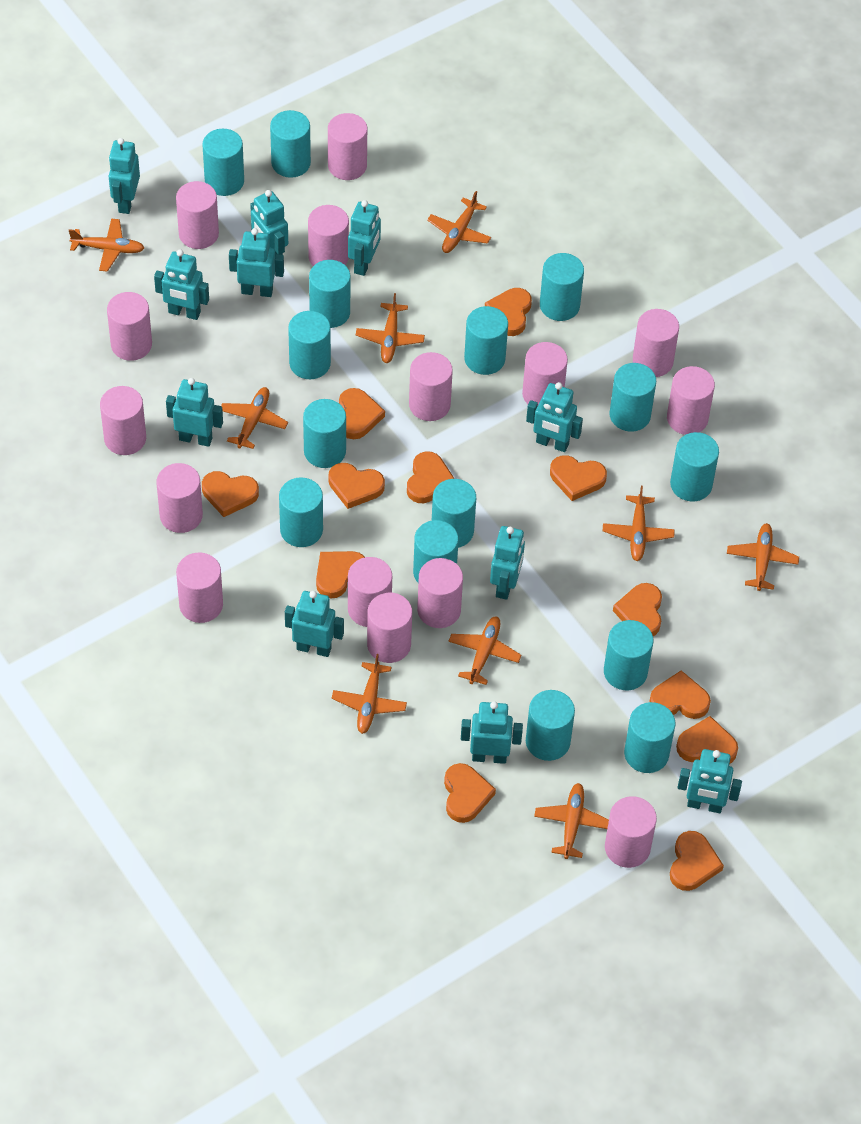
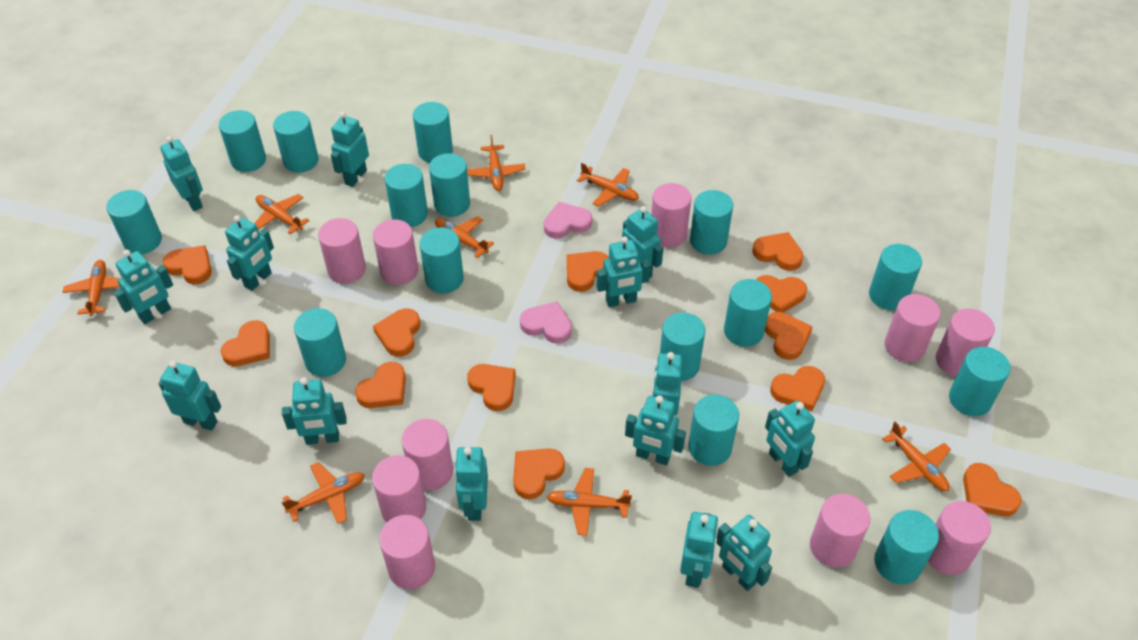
orange plane: [69,218,144,272] [221,387,288,449] [332,654,407,734] [356,293,425,363] [427,191,491,253] [448,616,522,685] [534,783,609,859] [603,486,675,561] [727,523,799,591] = 9 -> [62,260,120,316] [255,194,309,234] [281,462,365,524] [435,216,494,258] [467,135,525,191] [546,468,632,536] [577,163,639,207] [882,421,951,491] = 8
pink cylinder: [100,386,146,455] [107,292,152,361] [156,463,203,533] [176,181,219,249] [176,553,223,623] [308,205,349,266] [328,113,367,180] [348,557,392,627] [367,593,412,663] [409,352,453,421] [417,558,463,628] [522,342,568,404] [605,796,657,868] [633,309,679,377] [667,366,715,435] = 15 -> [318,218,366,284] [372,455,426,523] [373,219,419,285] [379,515,435,589] [402,419,453,491] [651,183,691,248] [810,494,871,568] [885,294,941,362] [928,501,991,575] [936,308,995,377] = 10
pink heart: none = 0 -> [520,301,572,344] [544,202,592,239] = 2
turquoise robot: [109,138,140,214] [154,249,209,320] [166,378,223,447] [229,228,284,297] [250,190,288,256] [285,591,344,657] [348,200,381,276] [461,701,523,764] [490,526,525,600] [526,382,583,452] [677,749,742,813] = 11 -> [114,250,173,324] [159,361,221,431] [160,136,203,211] [225,215,274,291] [282,377,347,445] [331,112,369,187] [454,447,488,521] [597,236,650,307] [622,206,663,279] [625,395,686,466] [652,352,682,416] [680,512,719,588] [716,515,772,591] [765,401,815,477] = 14

